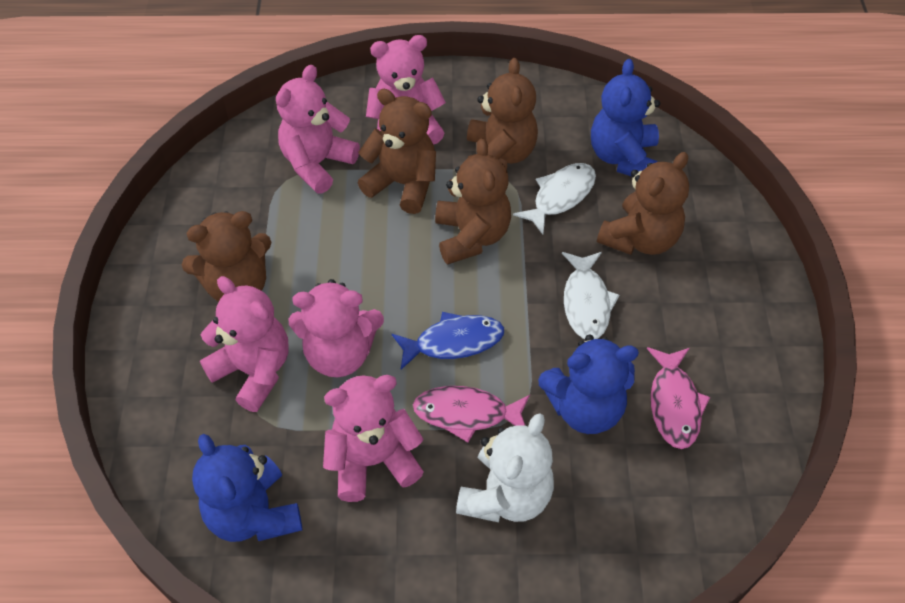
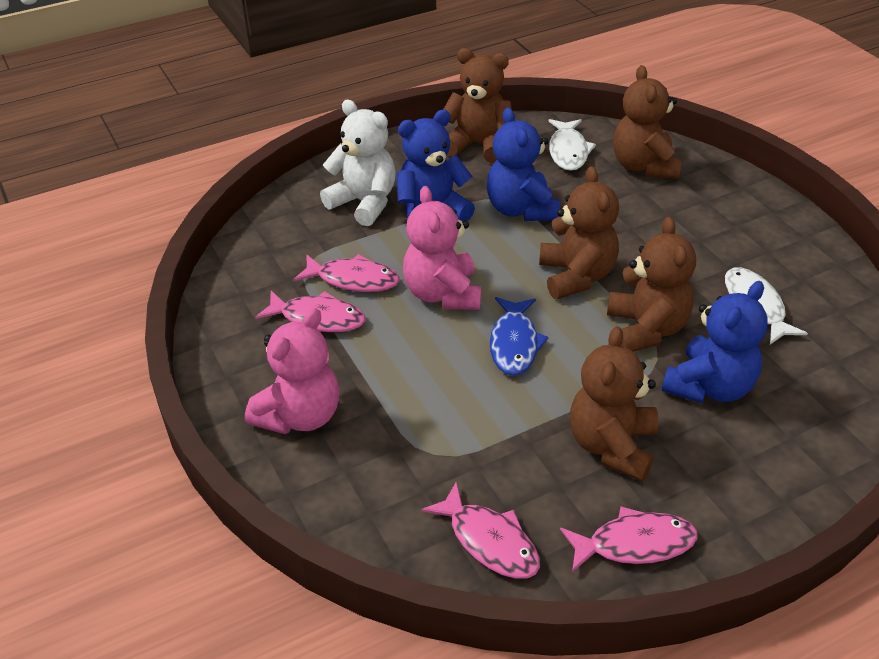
pink fish: [413,386,530,443] [647,347,710,449] = 2 -> [255,291,365,332] [294,254,400,292] [421,482,540,579] [560,506,698,572] = 4
pink teddy bear: [200,276,289,412] [276,65,360,194] [289,279,384,377] [323,375,424,502] [366,35,446,145] = 5 -> [245,308,339,434] [403,186,481,310] = 2

